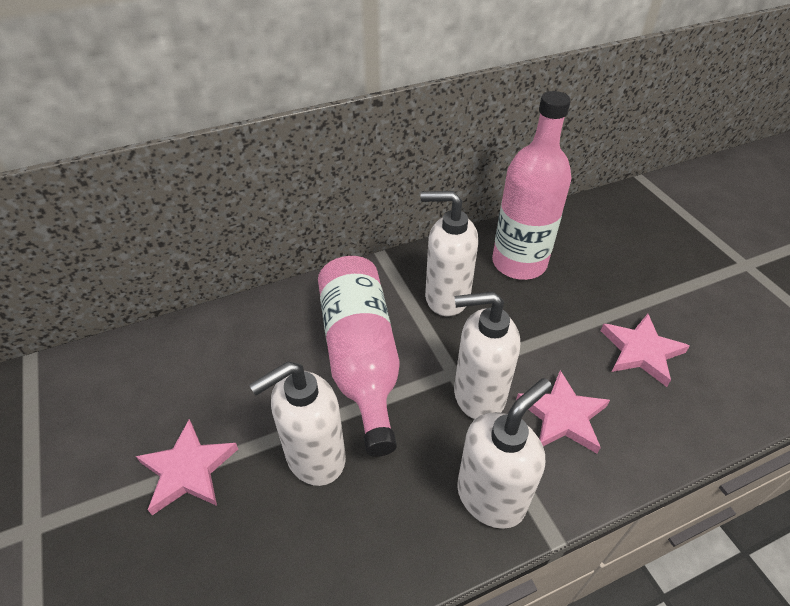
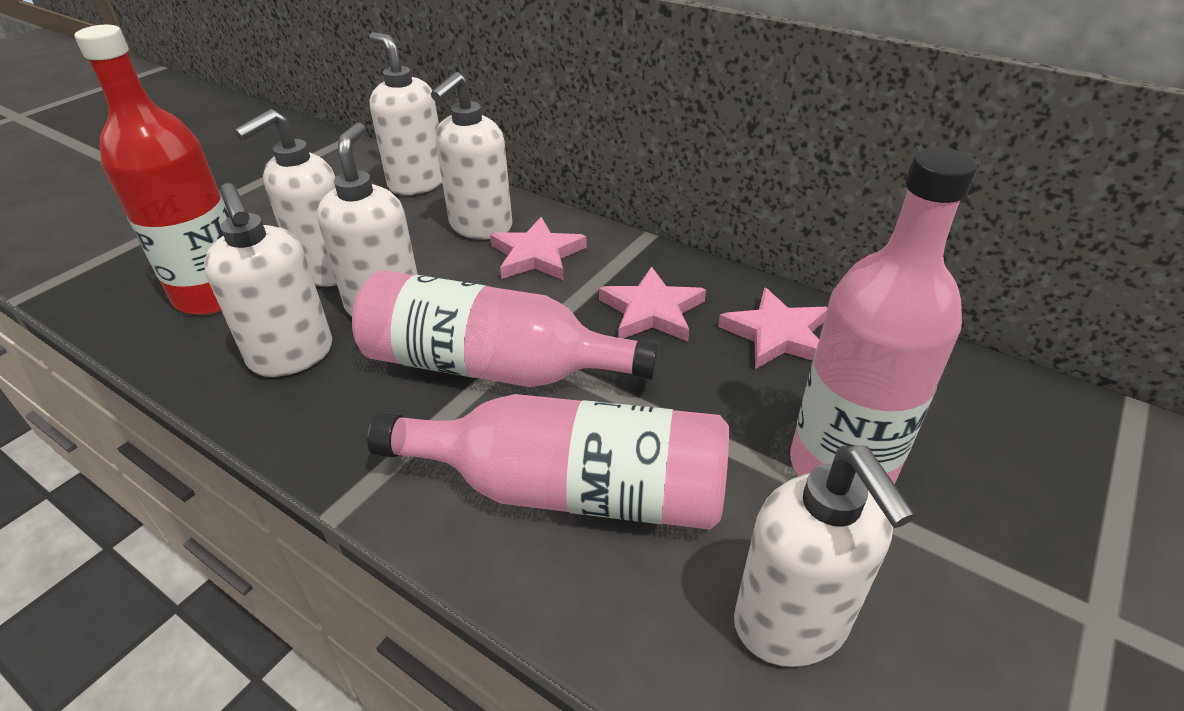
pink bottle: [318,256,400,457] [492,91,571,280] = 2 -> [352,270,660,387] [367,394,729,530] [790,147,977,484] = 3
red bottle: none = 0 -> [74,25,230,315] = 1
white soap dispenser: [249,361,346,486] [420,191,478,316] [454,292,520,419] [457,378,552,529] = 4 -> [204,183,332,377] [234,109,337,286] [317,122,418,317] [369,32,442,195] [431,72,513,239] [734,446,916,667] = 6

